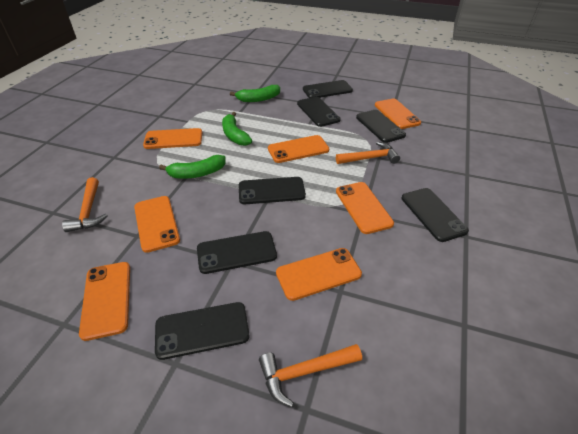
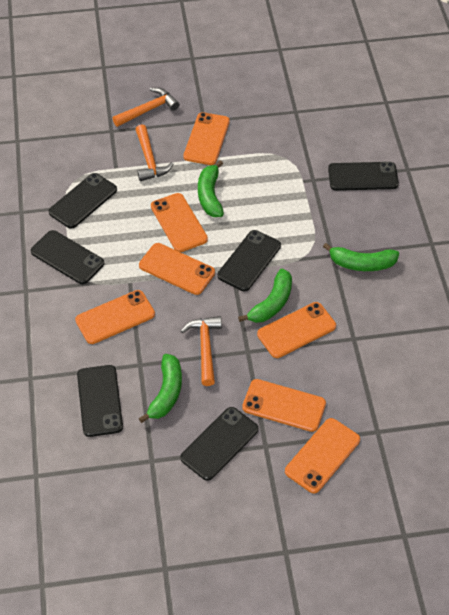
black phone: [155,302,250,360] [197,231,277,274] [239,177,306,204] [297,97,341,127] [303,80,353,98] [356,110,406,143] [402,188,469,242] = 7 -> [31,230,104,284] [49,173,117,229] [77,365,123,437] [180,407,258,481] [217,230,281,291] [328,162,399,191] = 6
green banana: [159,155,226,178] [222,112,252,146] [230,85,280,102] = 3 -> [139,354,182,423] [198,160,224,217] [238,269,292,323] [323,243,399,271] = 4

